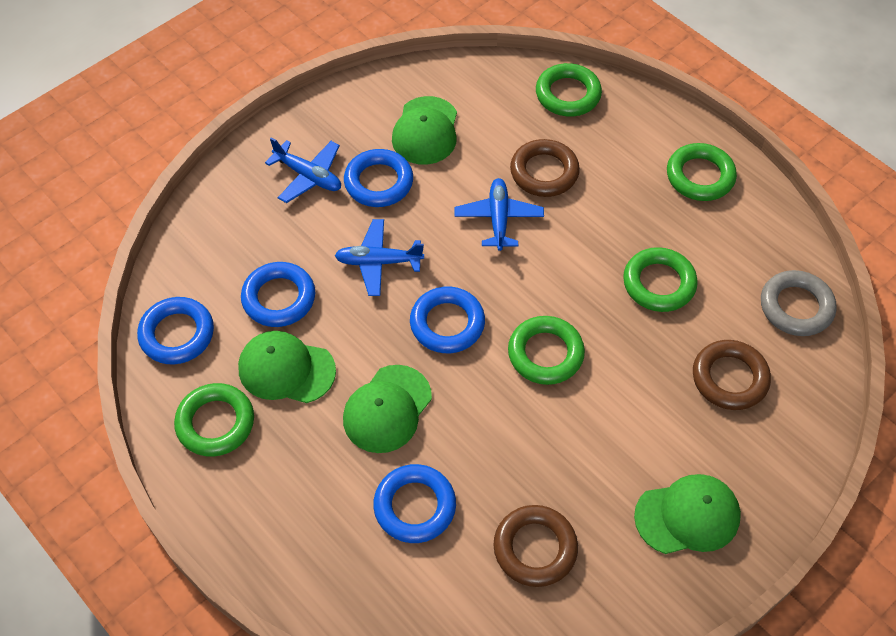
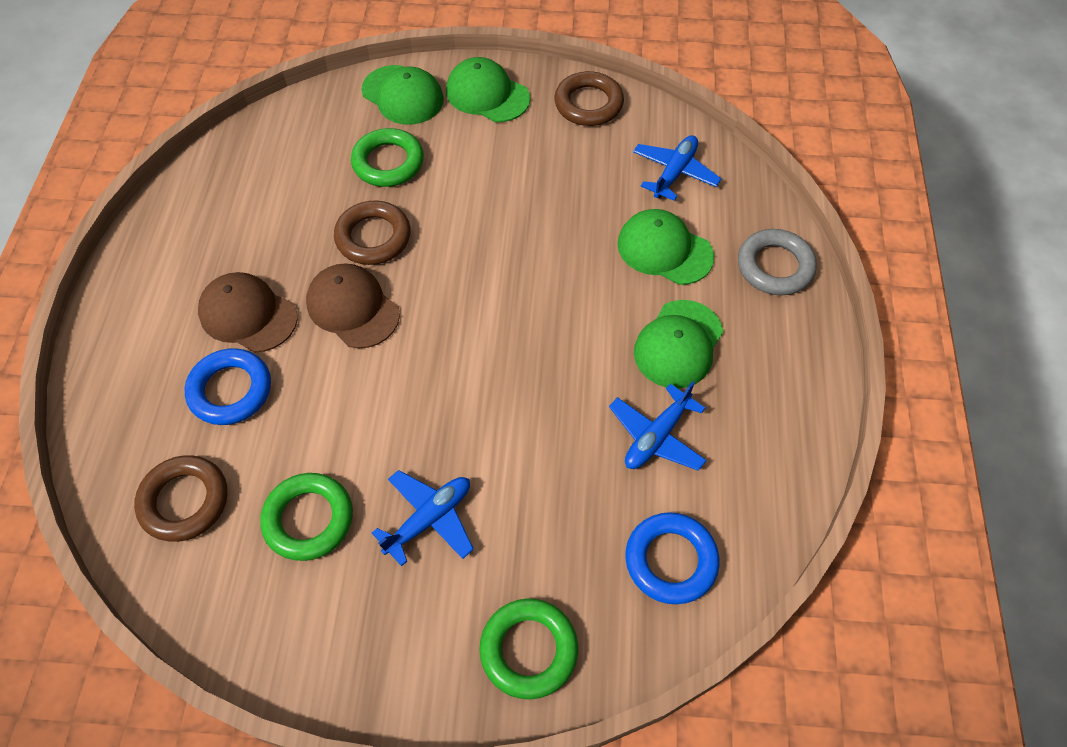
blue ring: [137,297,214,364] [241,262,315,327] [344,149,413,207] [373,464,456,543] [410,287,485,353] = 5 -> [184,348,271,425] [625,512,720,604] = 2
brown cap: none = 0 -> [198,272,298,353] [306,263,400,349] = 2
green ring: [174,383,254,457] [508,316,585,385] [536,63,602,117] [623,247,698,312] [667,143,737,201] = 5 -> [260,473,353,561] [351,128,424,187] [480,599,578,699] = 3

